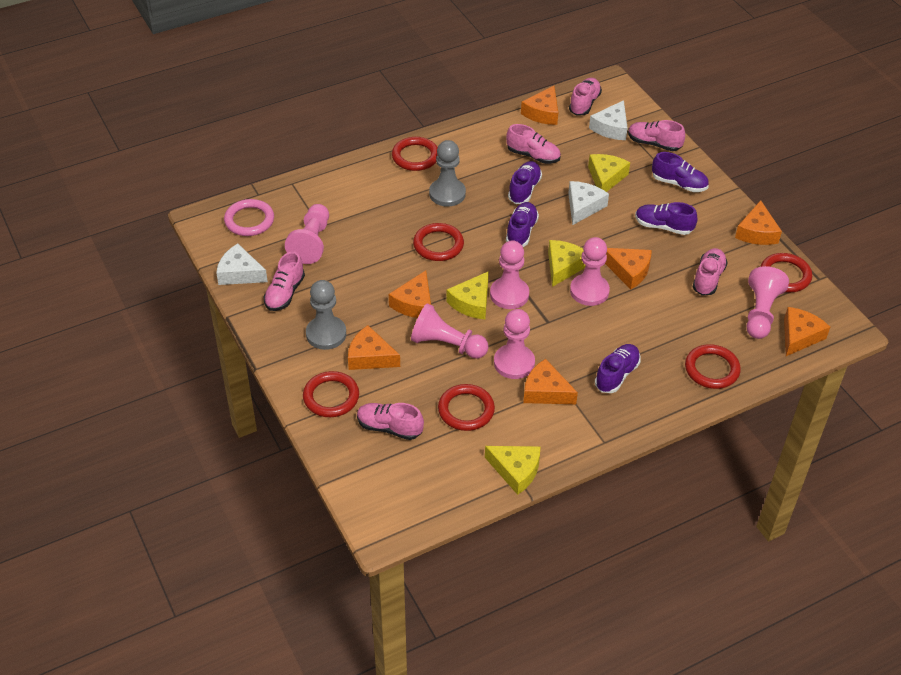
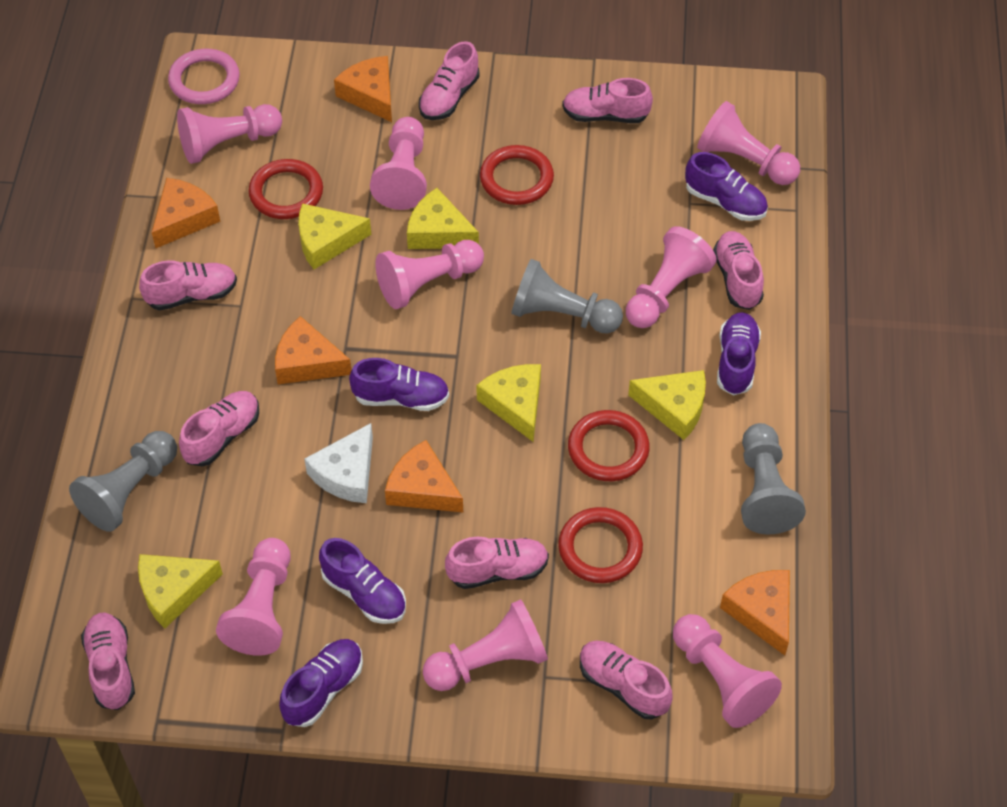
grey pawn: [306,280,346,350] [429,140,466,207] = 2 -> [69,431,177,532] [511,259,623,334] [741,423,806,535] = 3
orange cheese: [348,325,400,370] [389,270,431,318] [521,86,558,125] [523,359,578,404] [605,248,652,289] [735,200,782,245] [784,307,830,356] = 7 -> [152,178,220,248] [275,316,351,384] [334,56,392,122] [385,440,463,512] [720,570,790,656] = 5
pink pawn: [285,204,329,264] [411,303,489,359] [490,240,529,309] [494,309,535,379] [570,237,610,306] [747,266,789,339] = 6 -> [177,104,282,164] [216,538,291,656] [370,117,427,210] [375,240,484,309] [423,599,548,691] [626,226,716,328] [673,614,782,728] [697,101,800,185] = 8
pink shoe: [264,251,305,311] [357,403,424,440] [506,124,561,164] [569,78,602,116] [628,120,685,151] [693,248,728,295] = 6 -> [81,613,135,710] [139,261,237,310] [179,391,259,466] [419,41,480,120] [445,537,549,589] [562,78,653,123] [580,641,673,719] [713,231,764,310] = 8
red ring: [303,371,359,417] [392,137,438,171] [413,223,464,261] [438,384,495,431] [685,344,741,389] [760,253,812,292] = 6 -> [249,159,323,219] [480,145,554,205] [558,507,643,583] [568,410,650,481] = 4
white cheese: [216,244,268,285] [568,181,609,225] [589,100,628,140] = 3 -> [304,423,373,503] = 1
yellow cheese: [446,271,489,319] [485,446,541,495] [548,240,586,287] [588,154,630,192] = 4 -> [138,554,223,628] [298,203,371,269] [407,188,479,249] [476,364,541,442] [628,370,706,440] = 5

